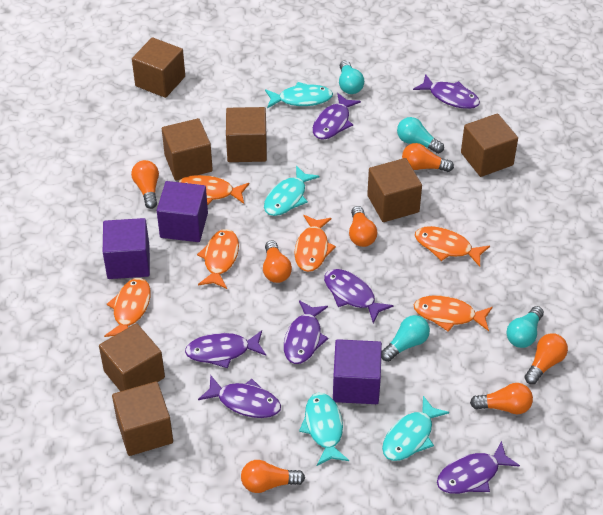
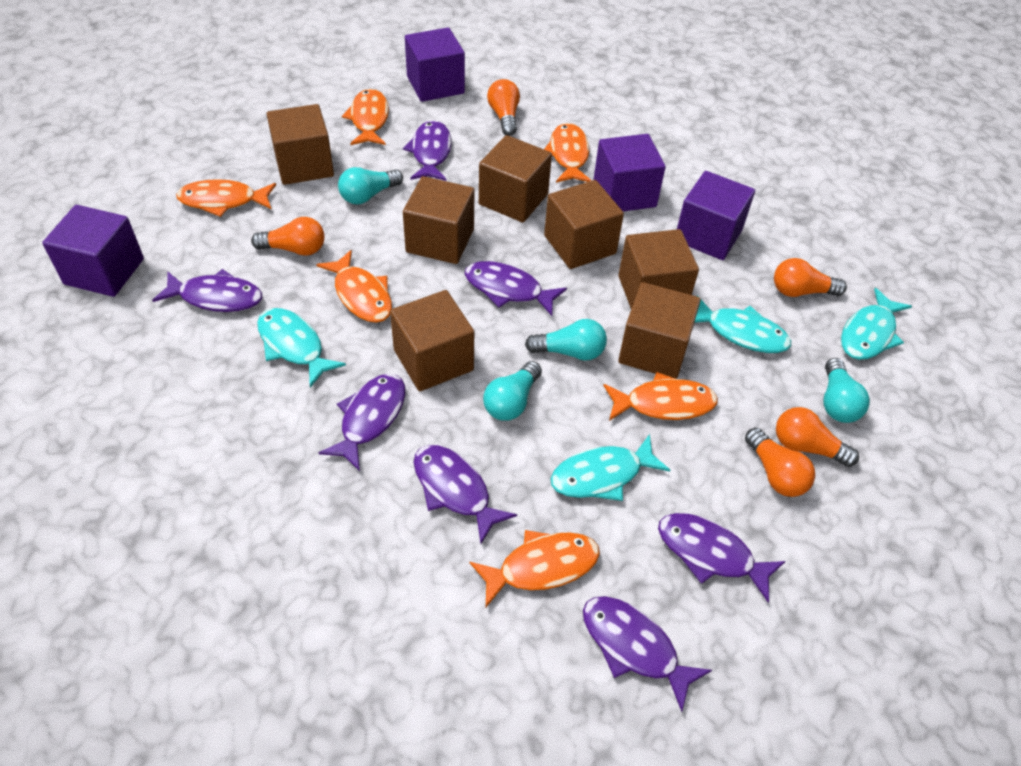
orange light bulb: [131,160,159,209] [241,460,305,493] [263,240,292,283] [349,206,377,247] [402,143,454,172] [470,383,533,414] [525,333,568,384] = 7 -> [251,217,325,256] [487,79,520,136] [745,428,815,497] [774,258,847,297] [776,407,859,467] = 5
purple cube: [103,218,150,279] [157,181,208,242] [333,339,382,404] = 3 -> [42,205,144,297] [405,27,465,102] [593,134,666,211] [677,171,755,260] = 4

